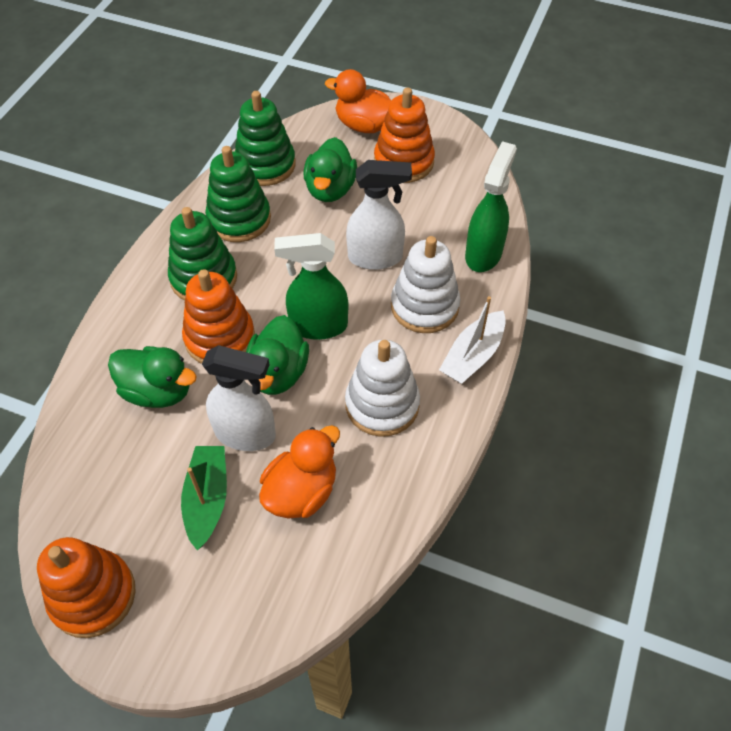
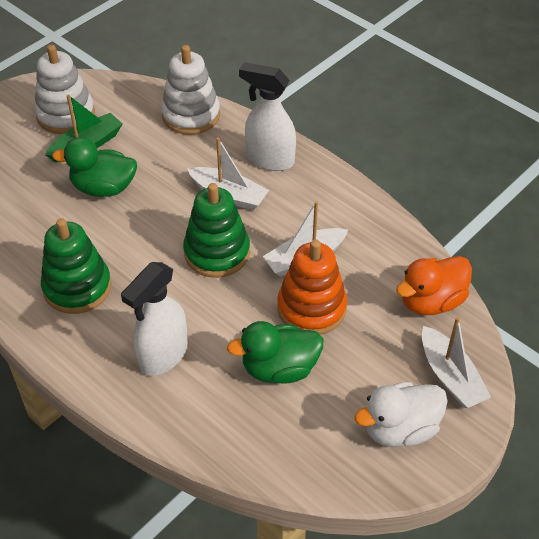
green duck: [108,346,197,408] [246,315,309,395] [303,137,357,202] = 3 -> [52,137,137,197] [227,321,323,384] = 2
green spray bottle: [274,233,348,340] [465,141,517,272] = 2 -> none = 0
green stacking toy: [168,207,237,301] [205,146,271,242] [235,91,296,186] = 3 -> [41,218,111,314] [183,183,250,278] = 2
orange duck: [259,425,340,519] [325,69,391,133] = 2 -> [396,256,472,315] = 1
orange stacking toy: [37,537,136,638] [182,269,255,364] [374,88,435,183] = 3 -> [277,239,347,335] = 1
white boat: [439,296,506,384] = 1 -> [188,137,269,210] [263,201,348,277] [422,317,491,408] = 3
white duck: none = 0 -> [354,382,448,447] = 1

